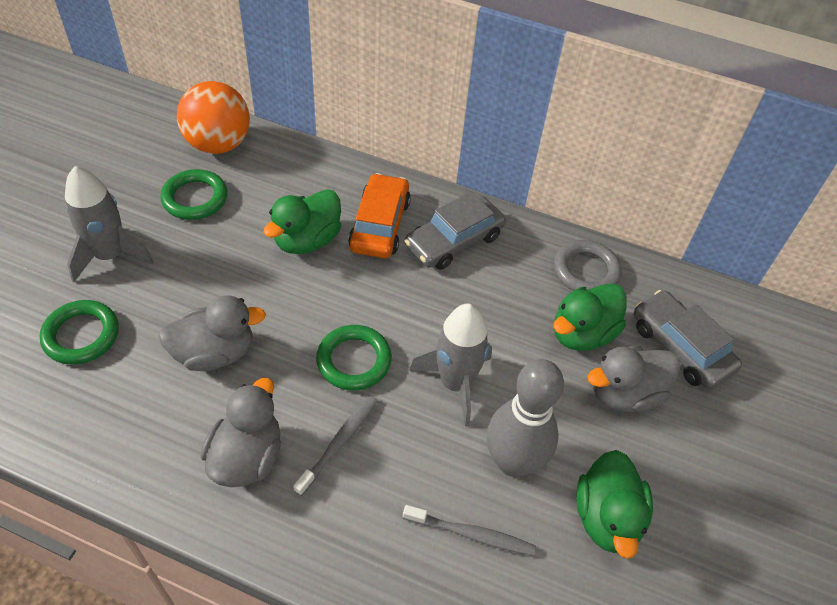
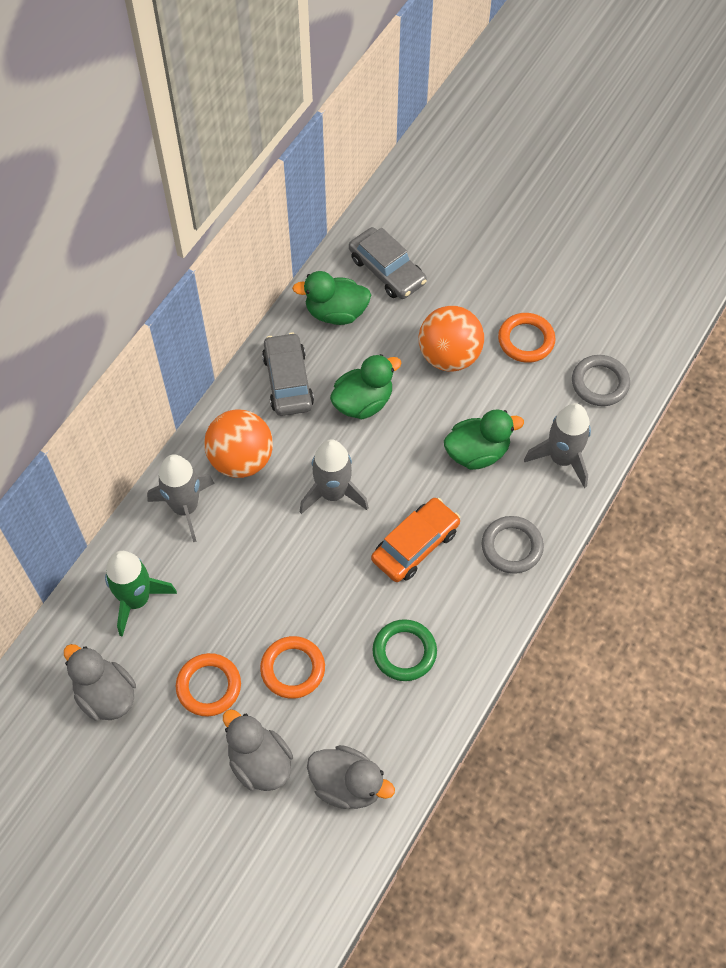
green ring: [40,300,119,365] [160,169,227,220] [316,325,392,390] = 3 -> [372,619,437,681] = 1
green rocket: none = 0 -> [105,551,177,637] = 1
grey bowling pin: [487,359,564,477] = 1 -> none = 0
grey ring: [554,240,622,291] = 1 -> [482,516,544,574] [572,355,630,406] = 2
grey rocket: [65,166,154,282] [409,303,492,426] = 2 -> [147,454,215,542] [300,439,369,514] [524,403,591,488] = 3
grey toothbrush: [293,396,378,496] [403,505,536,556] = 2 -> none = 0
orange ball: [177,81,250,154] = 1 -> [204,409,273,478] [419,306,484,372] = 2
orange ring: none = 0 -> [176,653,241,717] [260,636,325,699] [498,313,556,363] = 3

